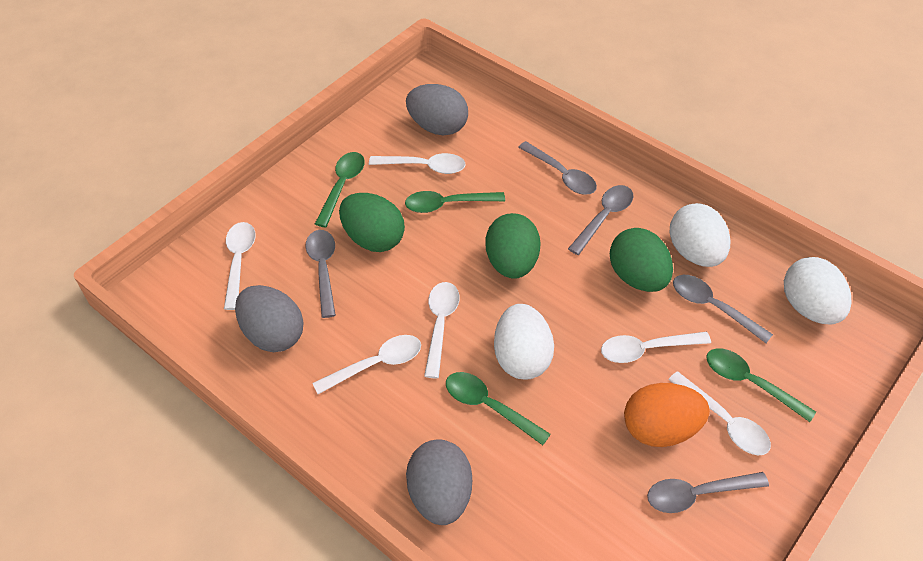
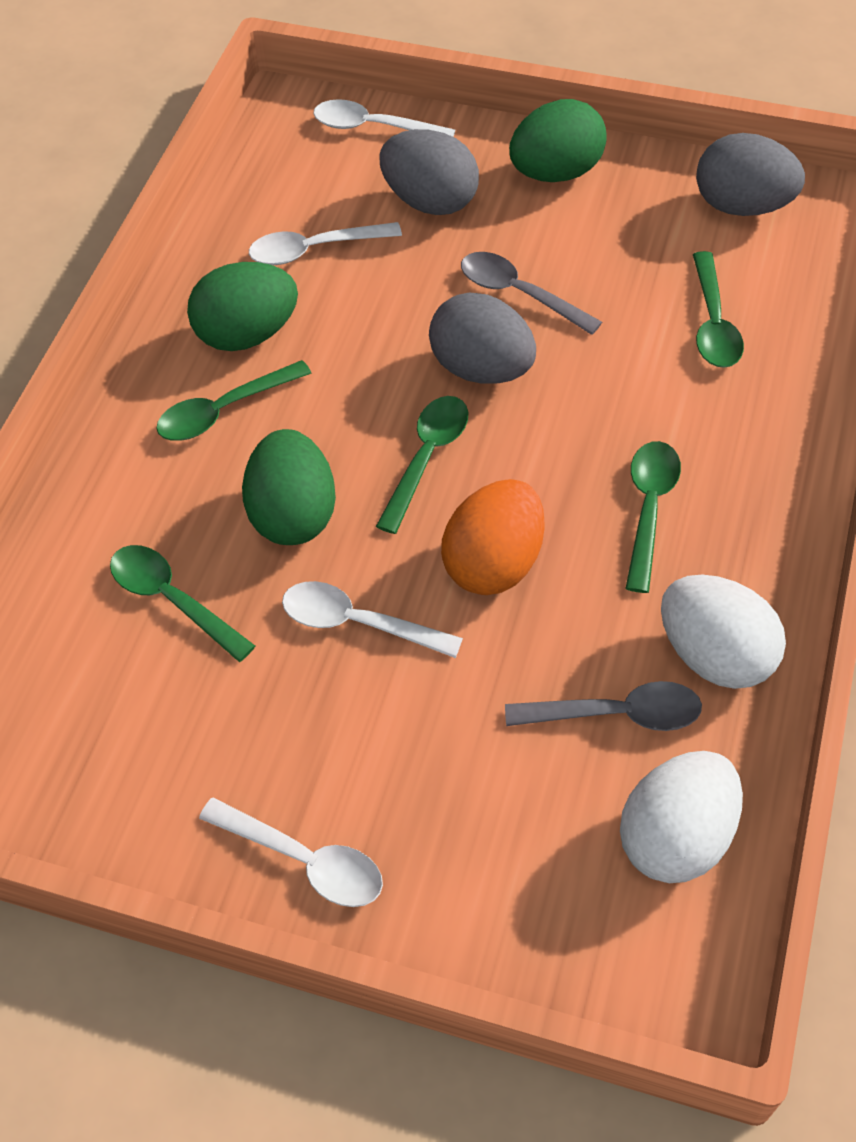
green spoon: [315,152,365,228] [405,191,505,213] [446,372,551,445] [706,348,816,422] = 4 -> [110,545,255,662] [156,360,312,441] [376,396,469,534] [625,441,681,593] [693,251,744,368] = 5
grey spoon: [305,230,336,318] [518,141,597,195] [568,185,633,255] [647,472,769,513] [673,275,773,343] = 5 -> [461,252,602,335] [505,681,702,731] = 2
white egg: [494,304,554,380] [670,203,730,267] [784,257,851,325] = 3 -> [620,751,743,883] [661,575,786,689] = 2
white spoon: [224,222,256,310] [312,335,421,394] [369,153,466,174] [424,282,460,378] [601,332,711,363] [668,371,771,455] = 6 -> [199,798,383,907] [249,222,402,265] [282,581,463,658] [313,99,455,137] = 4

